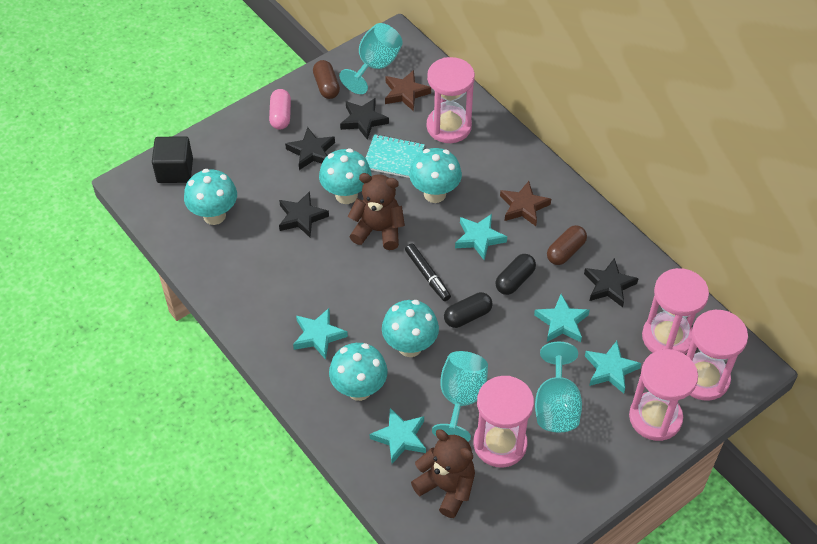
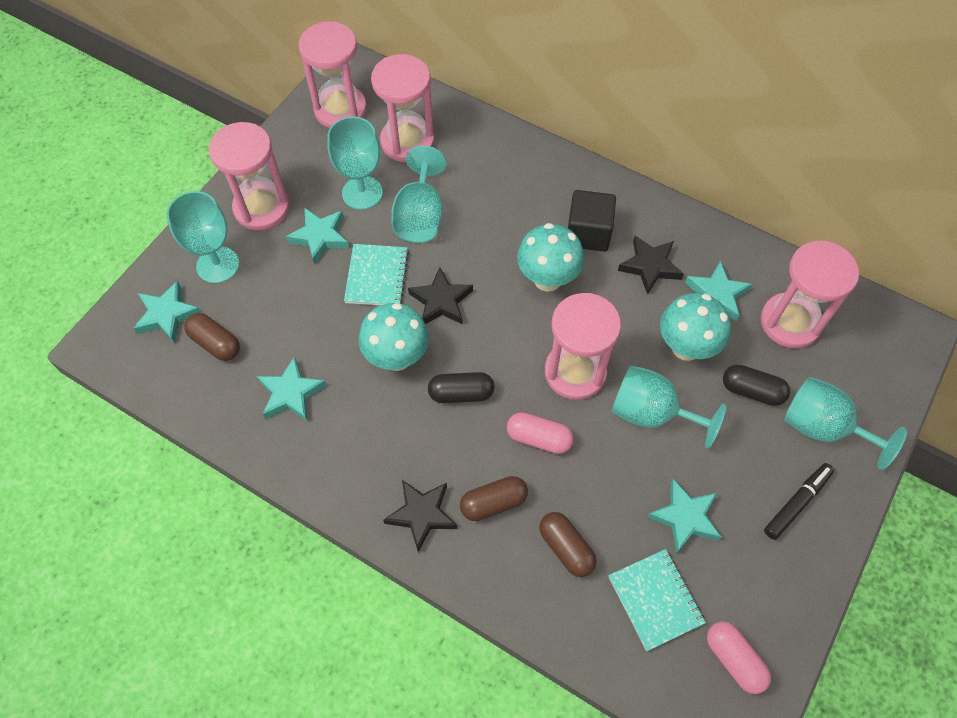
black star: [279,191,329,237] [285,127,335,170] [340,98,389,140] [584,258,639,307] = 4 -> [383,480,457,552] [408,267,473,325] [618,236,684,295] = 3
brown capsule: [313,60,340,99] [547,225,587,265] = 2 -> [184,313,240,361] [460,476,528,521] [539,512,597,577] = 3
brown star: [385,70,431,111] [500,181,551,226] = 2 -> none = 0
brown teddy bear: [348,173,405,250] [411,430,475,518] = 2 -> none = 0
pink capsule: [269,89,291,130] = 1 -> [507,412,574,454] [707,621,771,694] = 2
turquoise goblet: [339,23,403,94] [432,351,488,441] [535,341,582,432] = 3 -> [166,191,239,283] [327,117,383,210] [391,146,447,243] [611,365,726,448] [785,377,907,470] = 5
turquoise mushroom: [184,169,237,225] [319,148,372,204] [329,343,388,401] [382,300,439,357] [409,148,462,203] = 5 -> [359,303,429,371] [517,223,584,292] [660,293,731,361] = 3
turquoise notebook: [366,134,425,178] = 1 -> [344,244,409,305] [609,549,706,651] = 2

